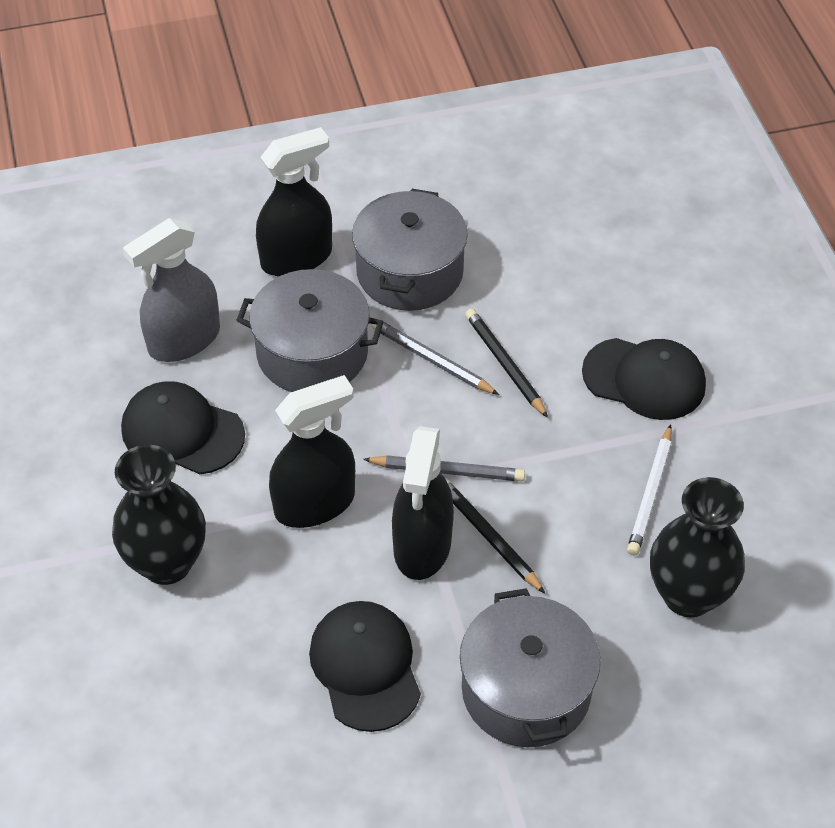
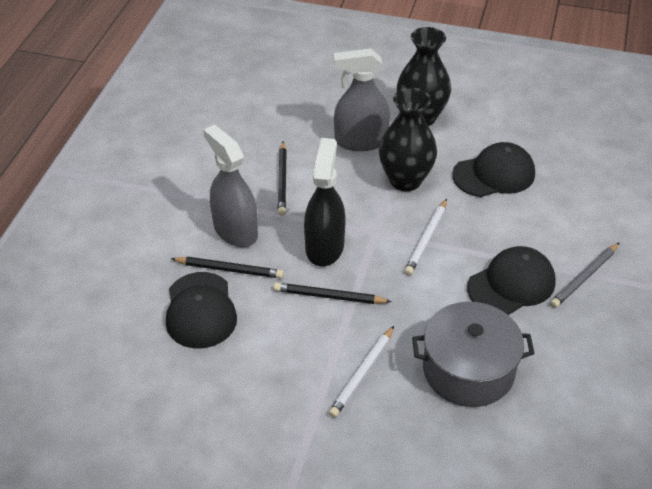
black pencil: [445,478,545,593] [465,309,548,418] = 2 -> [171,257,284,278] [274,282,392,304] [278,141,287,216] = 3
black spray bottle: [256,127,332,277] [269,375,355,528] [392,426,454,580] = 3 -> [304,138,346,266] = 1
grey pencil: [363,455,525,481] [372,322,499,395] = 2 -> [550,242,620,308] = 1
grey pot: [236,269,383,392] [352,189,468,311] [460,588,600,747] = 3 -> [412,302,535,407] = 1
grey spray bottle: [123,218,220,362] = 1 -> [203,125,258,247] [334,48,390,151] = 2
white pencil: [627,424,672,556] = 1 -> [329,326,394,418] [404,199,447,275] = 2

